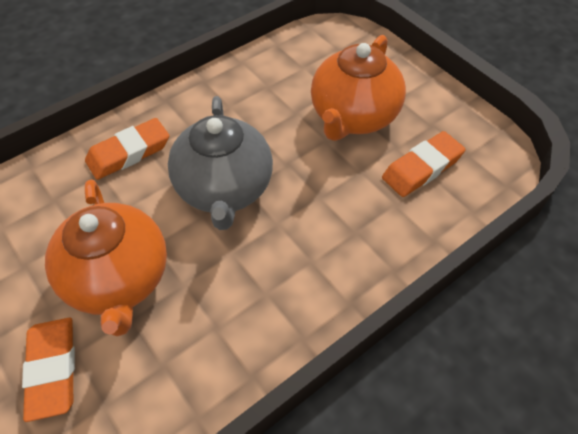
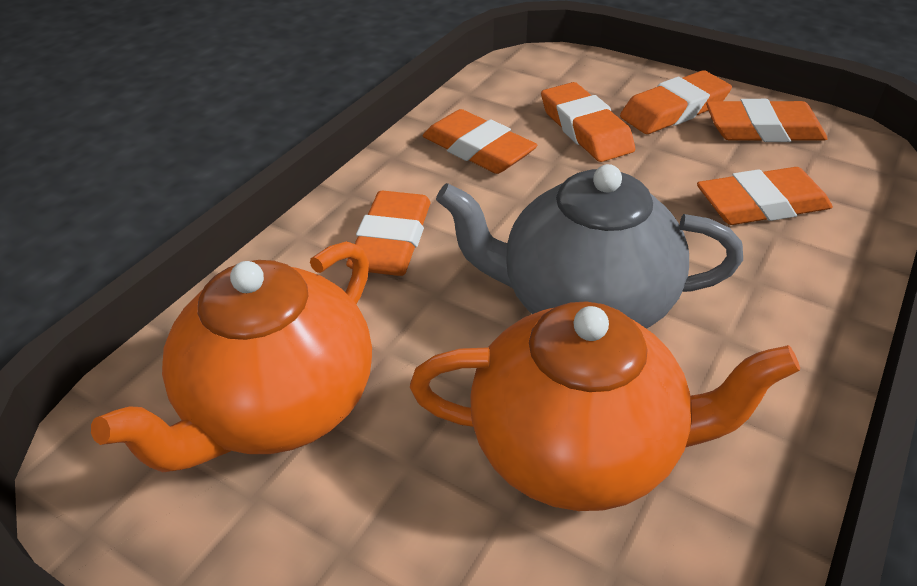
orange eraser: [22,318,75,422] [85,118,169,180] [382,131,466,197] = 3 -> [346,191,430,276] [423,109,537,174] [541,82,635,162] [620,70,732,134] [697,167,833,225] [706,99,827,142] = 6

